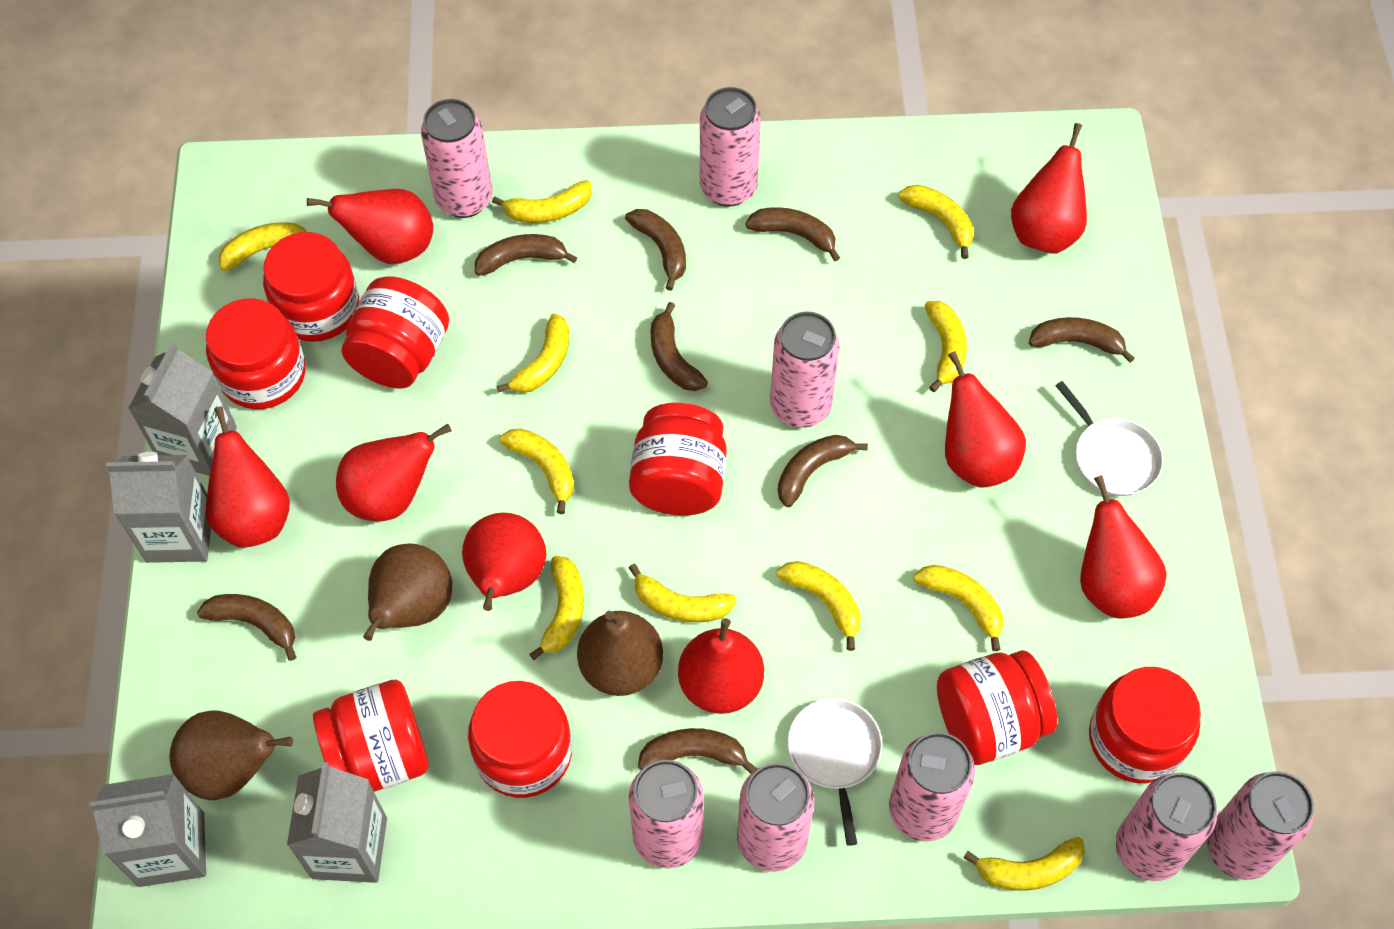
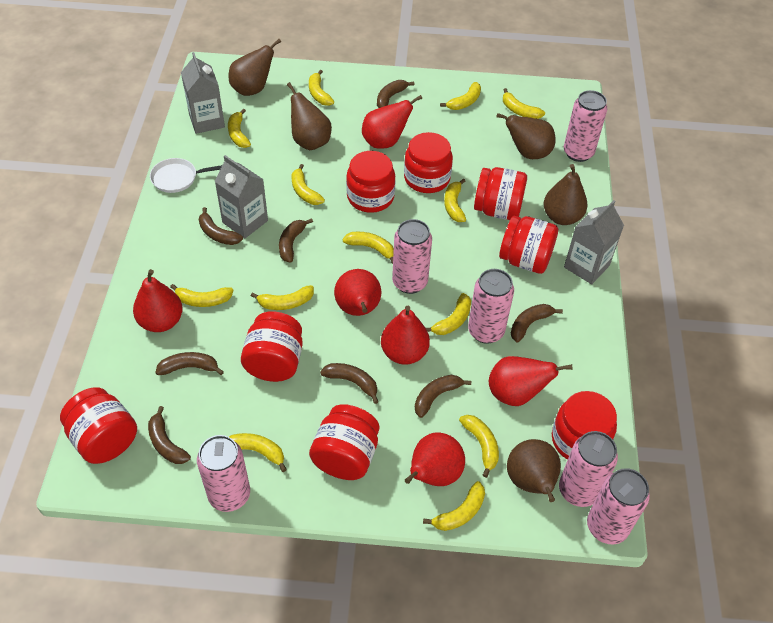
brown pear: [169,710,293,800] [363,543,452,641] [577,611,663,696] = 3 -> [229,39,281,96] [287,82,332,150] [497,113,556,159] [507,439,561,502] [544,164,587,225] = 5
grey carton: [89,774,206,887] [106,452,211,563] [128,342,237,476] [287,762,387,883] = 4 -> [181,52,225,134] [215,155,268,238] [564,200,624,284] = 3
pink can: [421,99,492,218] [629,760,704,869] [700,87,761,206] [737,763,814,872] [770,311,840,428] [889,732,975,842] [1116,773,1217,881] [1206,771,1314,880] = 8 -> [197,435,250,512] [392,219,432,294] [468,269,514,344] [559,431,618,507] [564,90,607,162] [587,468,650,544] = 6
red pear: [206,406,290,548] [307,189,433,264] [336,423,452,521] [462,512,546,611] [678,618,764,714] [945,351,1026,487] [1011,123,1087,253] [1080,475,1167,619] = 8 -> [133,269,183,332] [334,269,381,316] [362,95,422,149] [381,306,430,365] [405,432,465,486] [489,356,573,406] = 6
white pan: [787,698,882,846] [1055,381,1163,496] = 2 -> [150,158,222,193] = 1
yellow banana: [218,222,307,271] [492,180,592,223] [497,314,569,393] [499,428,574,514] [529,556,584,660] [629,564,736,622] [776,561,861,651] [898,185,974,259] [913,565,1003,651] [924,301,967,392] [963,837,1085,891] = 11 -> [170,284,233,307] [228,109,251,148] [229,433,287,472] [251,285,314,310] [292,164,325,205] [309,70,334,106] [342,232,394,264] [423,481,485,531] [426,293,471,335] [440,82,481,110] [444,178,466,222] [459,415,499,478] [503,88,545,119] = 13

